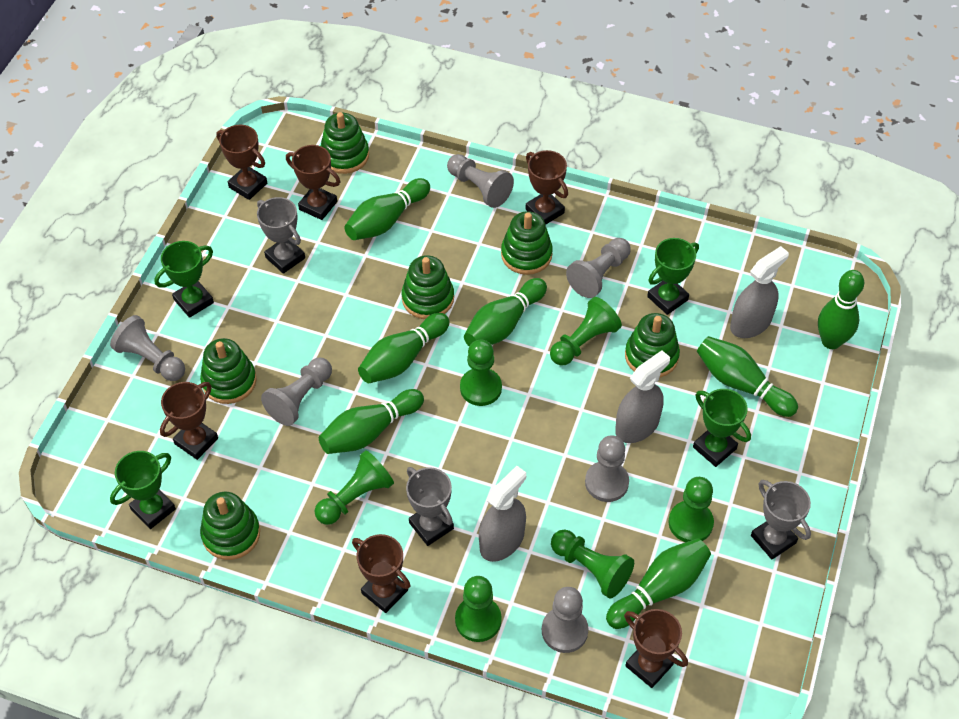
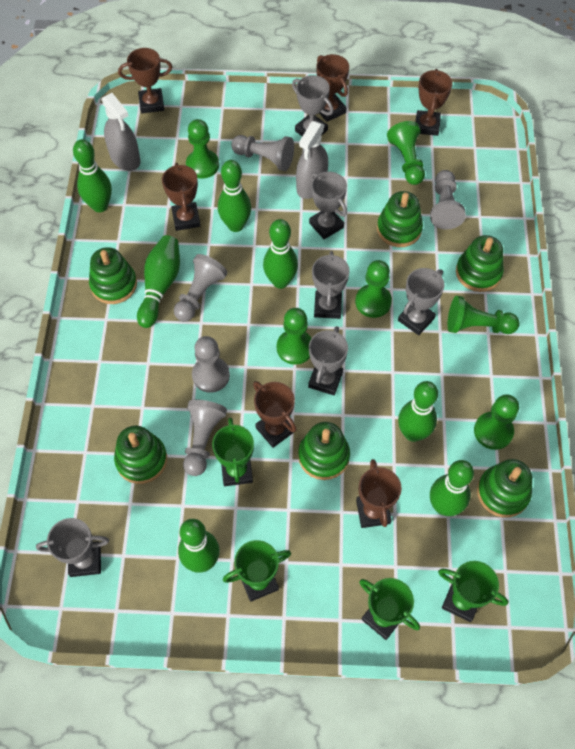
grey pawn: [110,315,185,381] [261,358,332,426] [447,154,514,208] [542,587,589,653] [566,238,631,298] [585,435,629,502] = 6 -> [174,254,227,321] [183,400,227,476] [192,336,230,393] [231,135,294,171] [430,170,466,230] = 5
grey spray bottle: [479,466,526,562] [615,350,670,443] [730,246,789,338] = 3 -> [102,93,140,171] [296,121,328,199] = 2
grey trophy: [257,197,305,274] [406,467,454,546] [751,480,811,559] = 3 -> [36,518,109,577] [292,75,334,136] [308,326,348,395] [309,172,347,239] [312,251,350,319] [398,268,445,335] = 6

